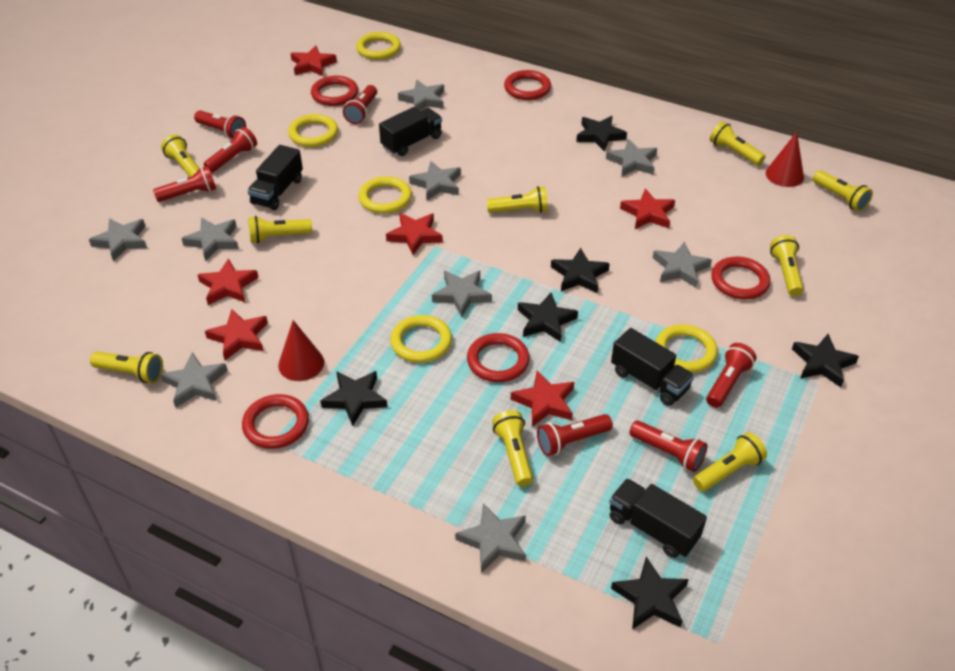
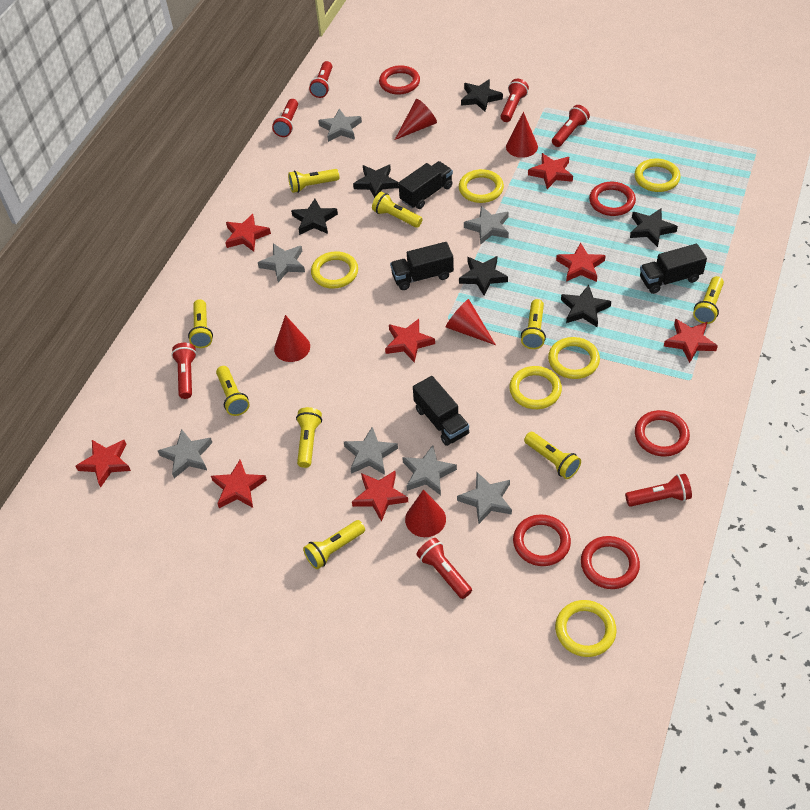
grey star: [89,218,147,261] [160,352,228,407] [181,218,239,261] [398,80,444,111] [409,161,461,200] [432,271,492,317] [455,503,526,573] [606,139,657,176] [653,242,712,288] = 9 -> [158,429,212,478] [258,243,305,282] [318,109,362,142] [344,427,398,475] [402,445,457,495] [457,472,512,524] [464,206,509,244] = 7
red cone: [278,320,324,381] [766,132,804,187] = 2 -> [274,315,310,362] [395,99,437,140] [405,489,446,537] [446,299,496,345] [506,112,538,158] = 5
red star: [198,258,259,305] [205,309,268,360] [290,45,337,76] [386,213,443,255] [511,370,574,427] [620,189,675,229] = 6 -> [76,440,131,487] [211,460,267,508] [225,214,271,252] [352,471,408,522] [385,319,435,363] [528,153,573,189] [556,242,606,282] [664,319,718,363] = 8
yellow ring: [288,114,338,147] [356,32,401,60] [358,176,412,214] [390,315,452,363] [655,324,718,373] = 5 -> [311,251,358,289] [459,169,504,203] [509,366,562,409] [548,337,600,379] [555,600,616,657] [634,158,680,192] = 6

